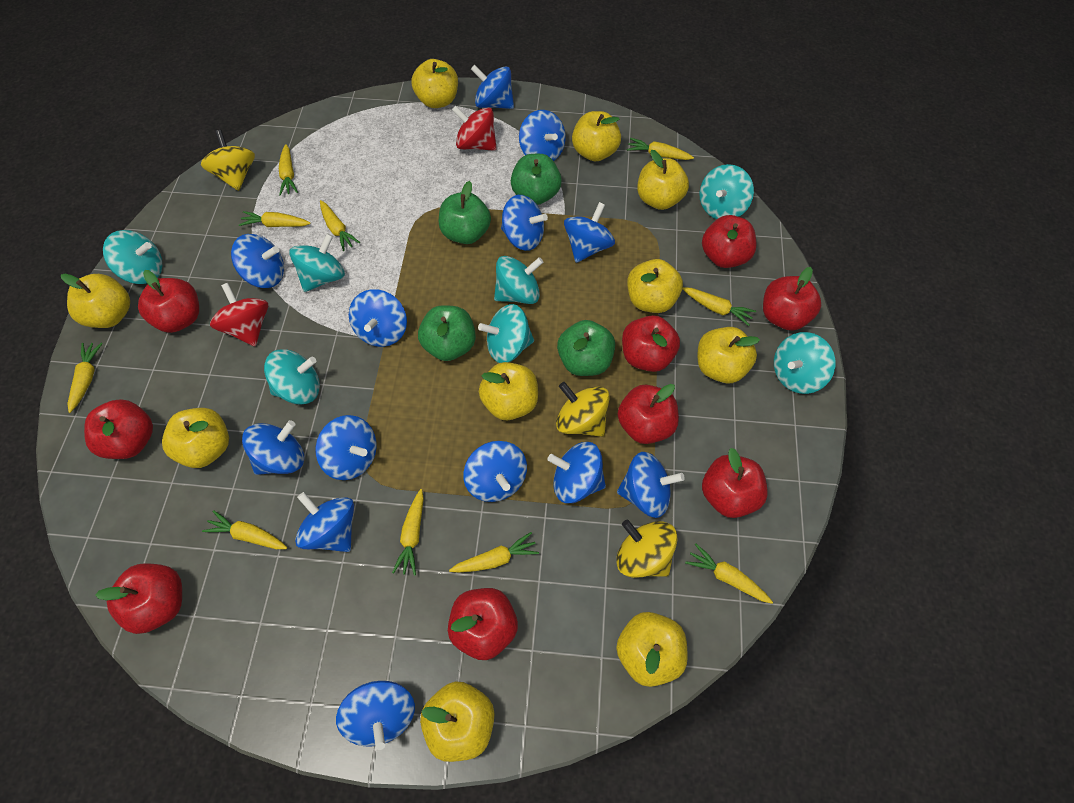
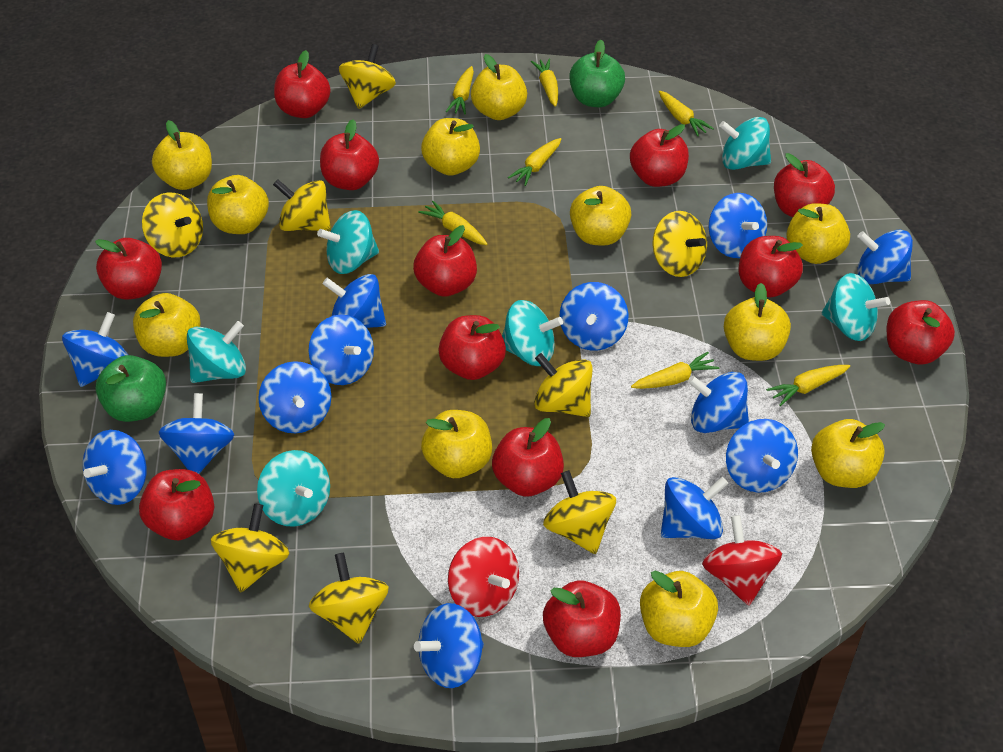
green apple: [418,305,476,361] [439,181,491,244] [511,154,562,205] [557,320,615,376] = 4 -> [96,355,166,422] [569,40,625,107] = 2
red apple: [84,399,153,459] [95,563,182,634] [138,270,199,333] [448,588,518,660] [618,384,679,444] [622,315,680,372] [702,215,757,268] [702,448,768,518] [763,267,821,331] = 9 -> [95,238,162,300] [139,469,214,540] [274,50,331,118] [320,120,379,190] [413,225,477,297] [438,315,506,380] [492,418,564,497] [543,580,621,657] [630,124,689,187] [739,236,803,297] [774,153,835,217] [887,300,955,364] = 12
turquoise spinning top: [103,230,162,284] [264,349,320,405] [290,233,345,292] [478,304,534,363] [494,256,543,304] [699,164,754,219] [774,332,835,394] = 7 -> [187,321,246,383] [257,450,330,527] [317,210,379,274] [502,300,563,366] [719,117,771,170] [822,273,890,341] = 6
yellow apple: [61,274,130,328] [162,408,229,468] [411,59,458,108] [420,681,495,762] [479,362,538,420] [572,111,621,161] [616,612,688,687] [627,259,683,313] [637,150,689,210] [698,327,760,383] = 10 -> [133,293,200,357] [152,120,212,190] [207,175,269,234] [421,118,480,176] [421,410,492,478] [471,54,527,120] [570,186,631,246] [640,571,718,647] [724,283,791,361] [786,203,850,264] [811,419,885,488] = 11
yellow carrot: [67,343,103,413] [202,510,287,549] [239,211,311,227] [279,144,298,196] [320,200,360,251] [392,489,424,576] [449,532,539,572] [627,138,694,160] [683,287,756,326] [685,543,773,604] = 10 -> [418,201,487,245] [446,66,474,114] [508,138,561,186] [531,58,558,107] [631,352,719,389] [659,91,714,136] [766,365,850,406] = 7
yellow spinning top: [201,130,255,191] [556,382,610,437] [616,519,677,578] = 3 -> [142,193,203,257] [211,503,289,592] [273,179,331,231] [309,552,389,644] [339,44,396,109] [534,353,593,417] [543,470,616,554] [652,211,707,277] = 8

